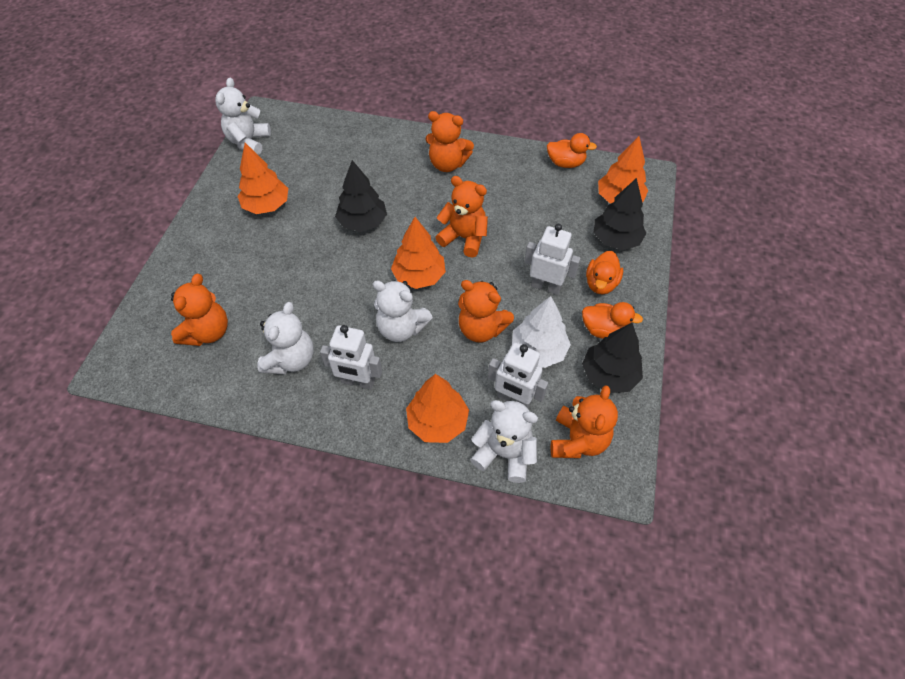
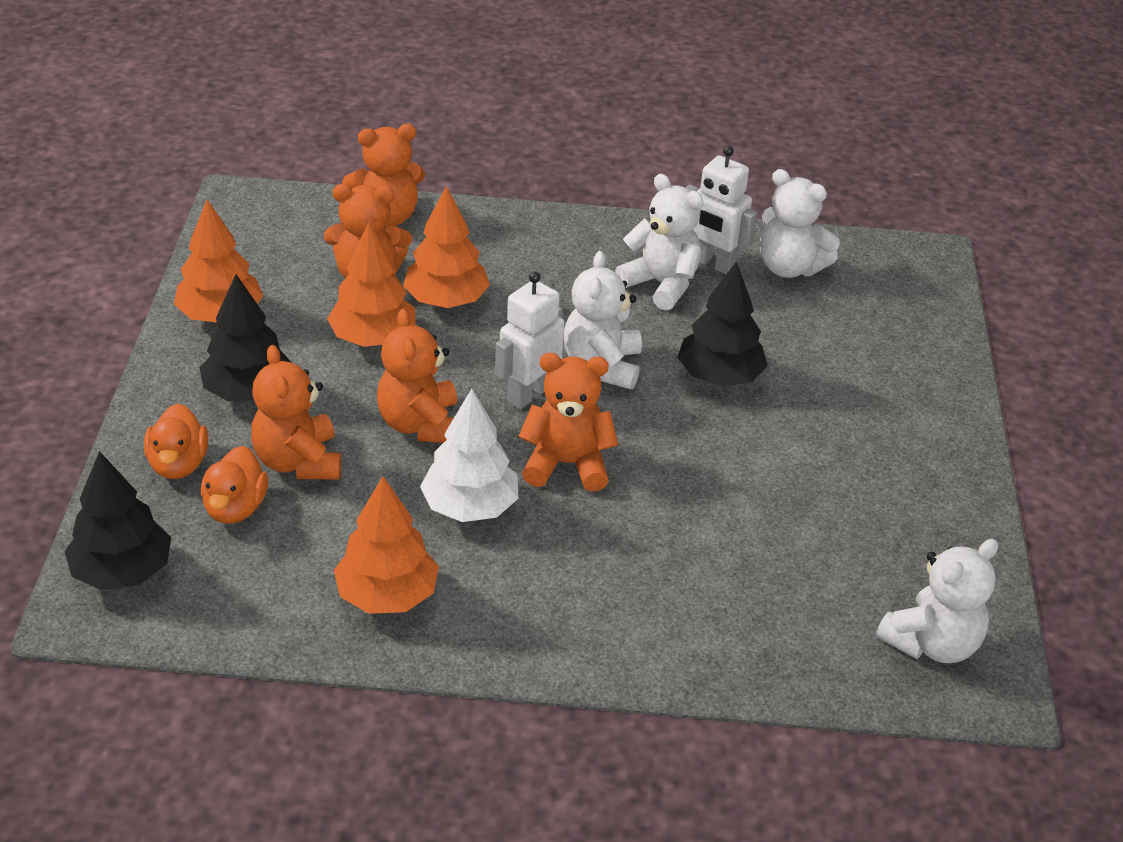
orange duck: [547,133,597,168] [582,302,643,339] [586,251,623,294] = 3 -> [144,403,208,479] [201,446,268,524] = 2
white robot: [320,325,382,390] [488,343,548,408] [524,224,581,295] = 3 -> [495,271,564,409] [686,146,757,274] = 2

